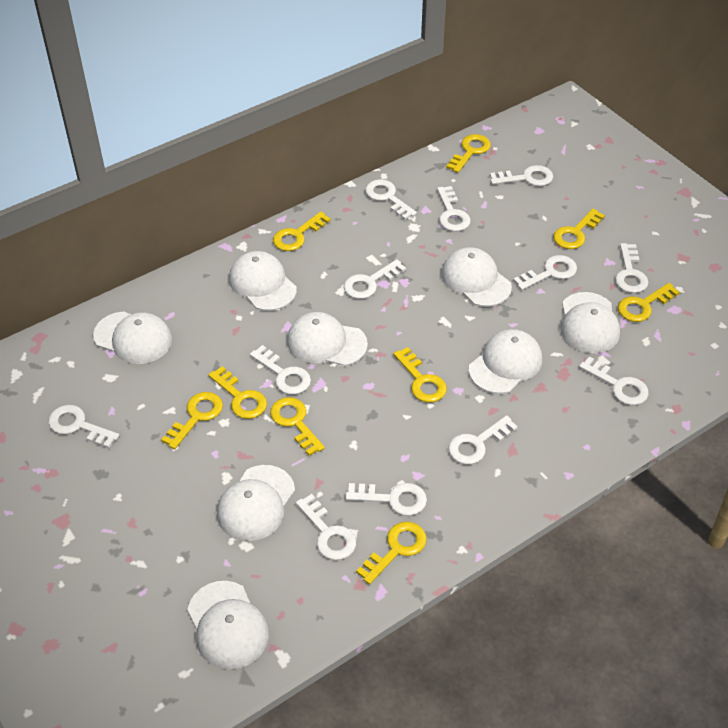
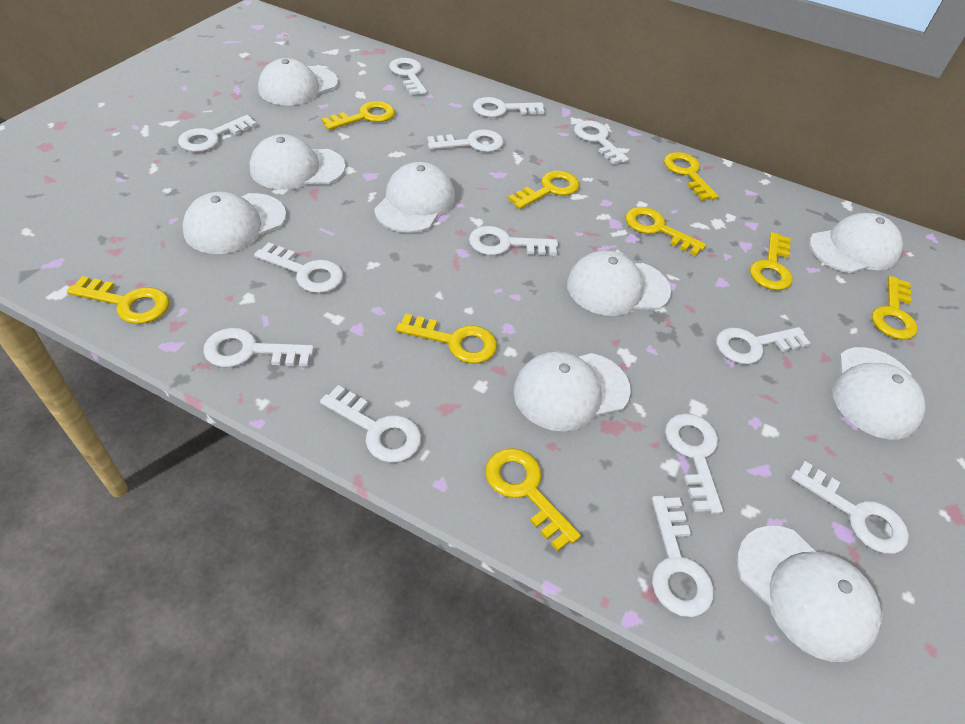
white cap: [93,311,172,364] [187,581,269,669] [217,465,295,541] [229,251,297,311] [287,312,368,366] [441,247,512,307] [469,329,542,394] [560,292,620,353] = 8 -> [182,192,286,254] [250,134,346,190] [258,58,338,105] [374,162,455,233] [514,352,631,431] [567,250,671,316] [737,526,882,662] [809,213,903,273] [832,347,926,440] = 9
white key: [48,405,120,448] [250,345,311,394] [296,494,356,560] [344,259,406,299] [346,483,427,516] [365,179,417,220] [437,186,471,231] [448,415,518,464] [490,165,553,186] [513,255,577,290] [579,356,649,405] [615,243,649,293] = 12 -> [178,115,257,152] [203,328,314,367] [254,242,343,293] [320,385,421,463] [389,58,427,95] [427,129,504,152] [469,226,558,255] [473,97,545,117] [574,120,629,164] [652,496,714,617] [665,413,723,514] [716,327,811,364] [791,461,909,554] = 13

